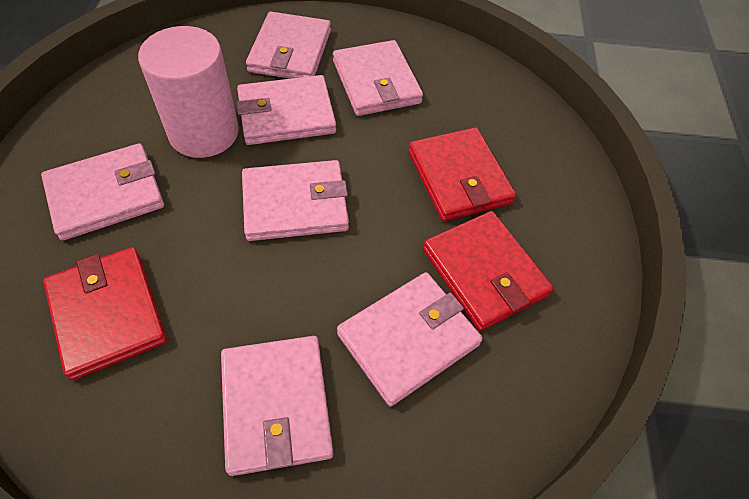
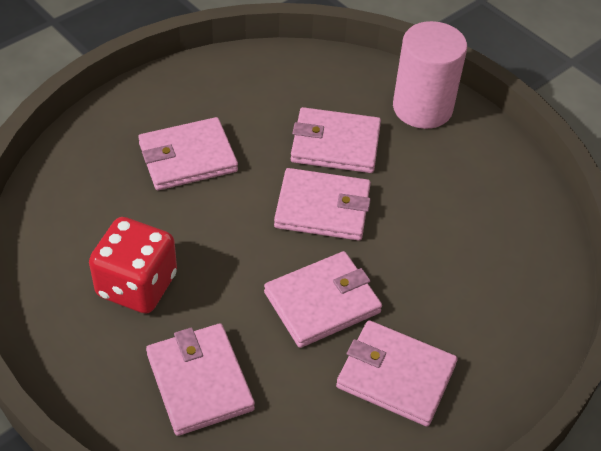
pink wallet: [41,143,164,241] [221,336,334,476] [237,75,336,145] [242,160,349,241] [246,11,331,79] [333,40,423,116] [337,272,483,406] = 7 -> [138,117,238,190] [146,323,255,436] [264,251,382,348] [274,168,371,241] [291,107,381,173] [336,320,458,427] = 6
red dice: none = 0 -> [89,217,177,314] = 1
red wallet: [43,247,167,380] [408,127,516,221] [423,211,553,331] = 3 -> none = 0

